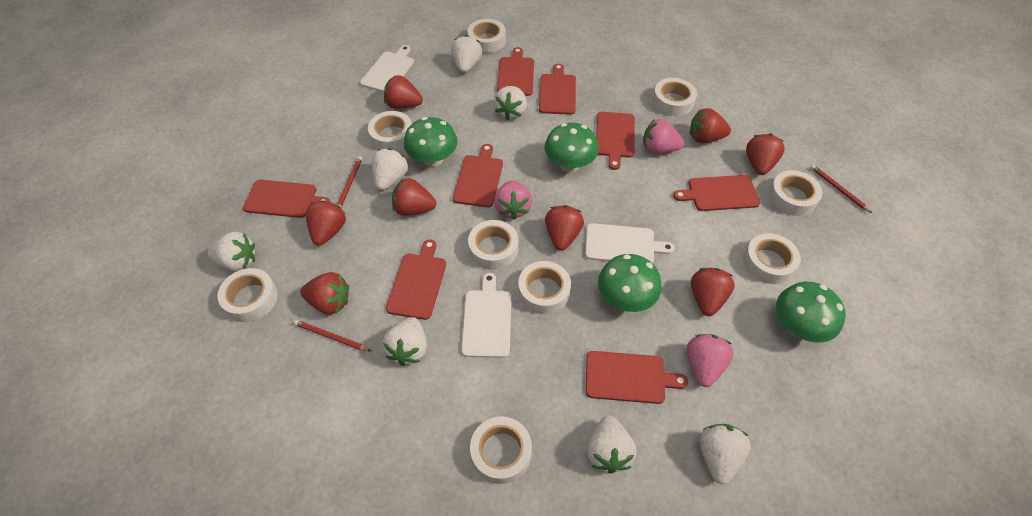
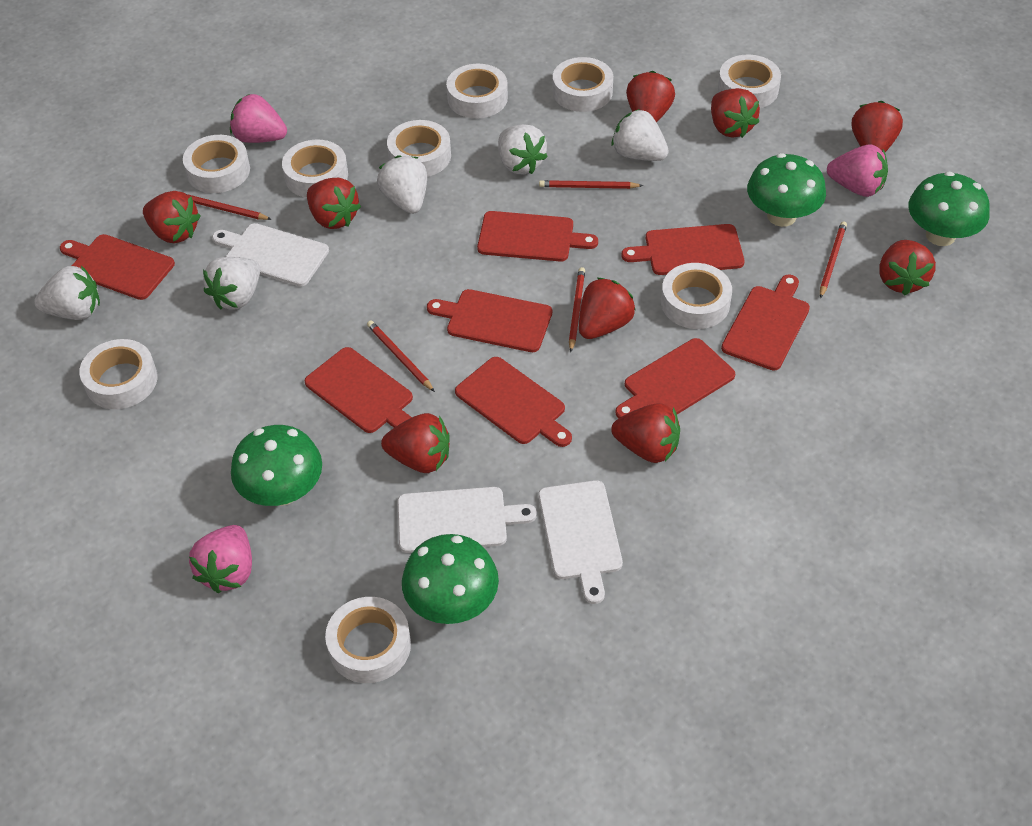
red pencil: [294,320,371,351] [337,156,362,208] [810,165,872,213] = 3 -> [187,194,271,220] [367,320,435,392] [539,180,643,189] [569,267,585,352] [820,221,847,298] = 5
red strawberry: [301,272,349,315] [306,200,346,246] [384,75,423,109] [392,178,436,216] [545,205,584,251] [690,108,731,143] [691,268,735,316] [746,133,785,175] = 8 -> [143,191,200,243] [307,178,361,229] [381,413,450,473] [579,278,636,339] [611,403,680,463] [626,71,675,122] [711,88,760,138] [852,101,903,152] [879,240,936,296] = 9
white strawberry: [207,232,255,272] [372,148,408,190] [383,317,427,366] [451,35,482,73] [494,86,527,120] [587,416,637,474] [699,424,751,484] = 7 -> [34,266,100,320] [203,257,260,310] [377,155,427,214] [498,124,548,174] [612,109,669,161] = 5

